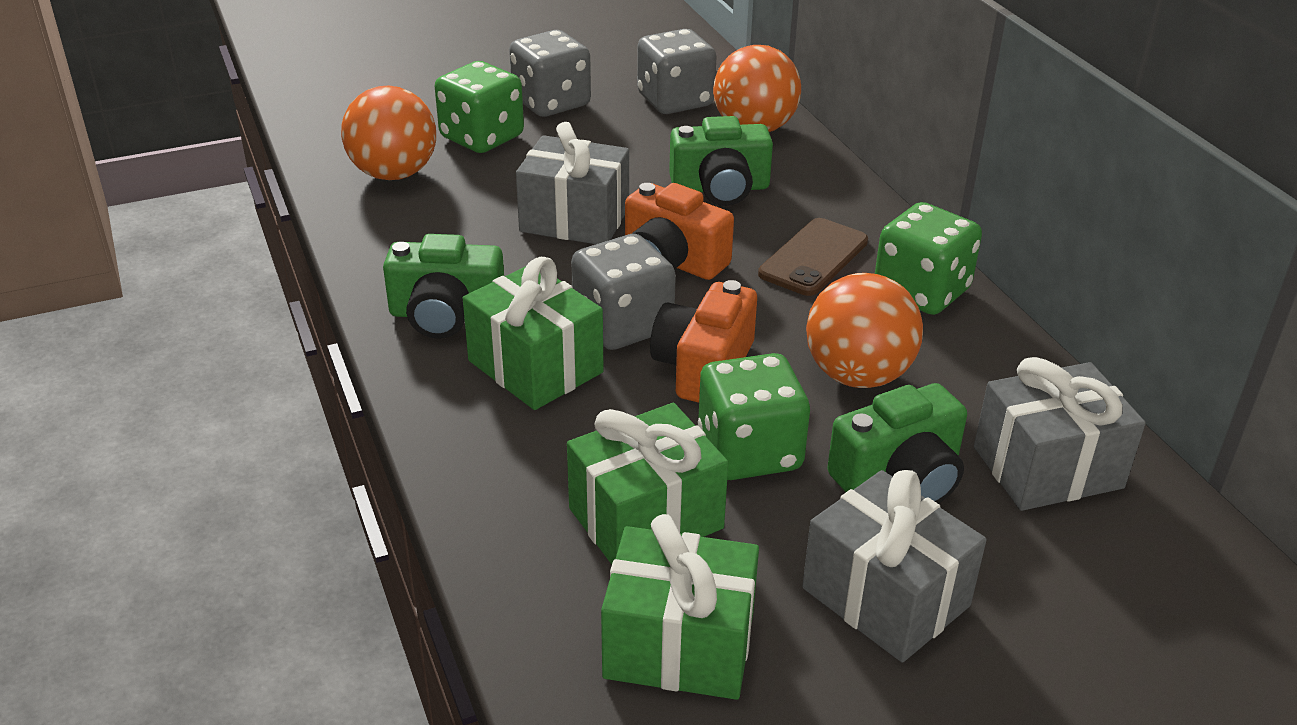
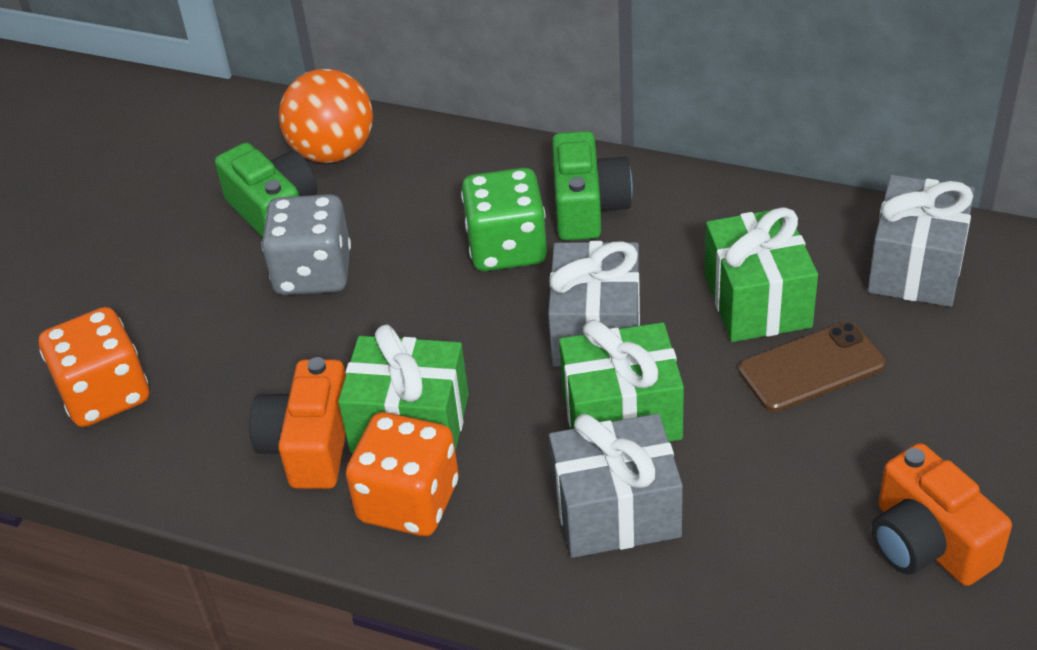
green camera: [383,234,504,339] [669,116,773,206] [827,383,967,504] = 3 -> [215,142,317,237] [552,131,633,240] = 2
green dice: [435,61,524,153] [698,353,810,480] [875,202,982,315] = 3 -> [461,168,547,271] = 1
grey dice: [509,30,591,117] [571,234,676,350] [637,29,717,114] = 3 -> [261,194,351,295] = 1
orange ball: [341,85,436,180] [713,45,801,132] [806,273,923,388] = 3 -> [279,69,373,163] = 1
orange dice: none = 0 -> [39,307,149,427] [346,412,459,536] = 2

